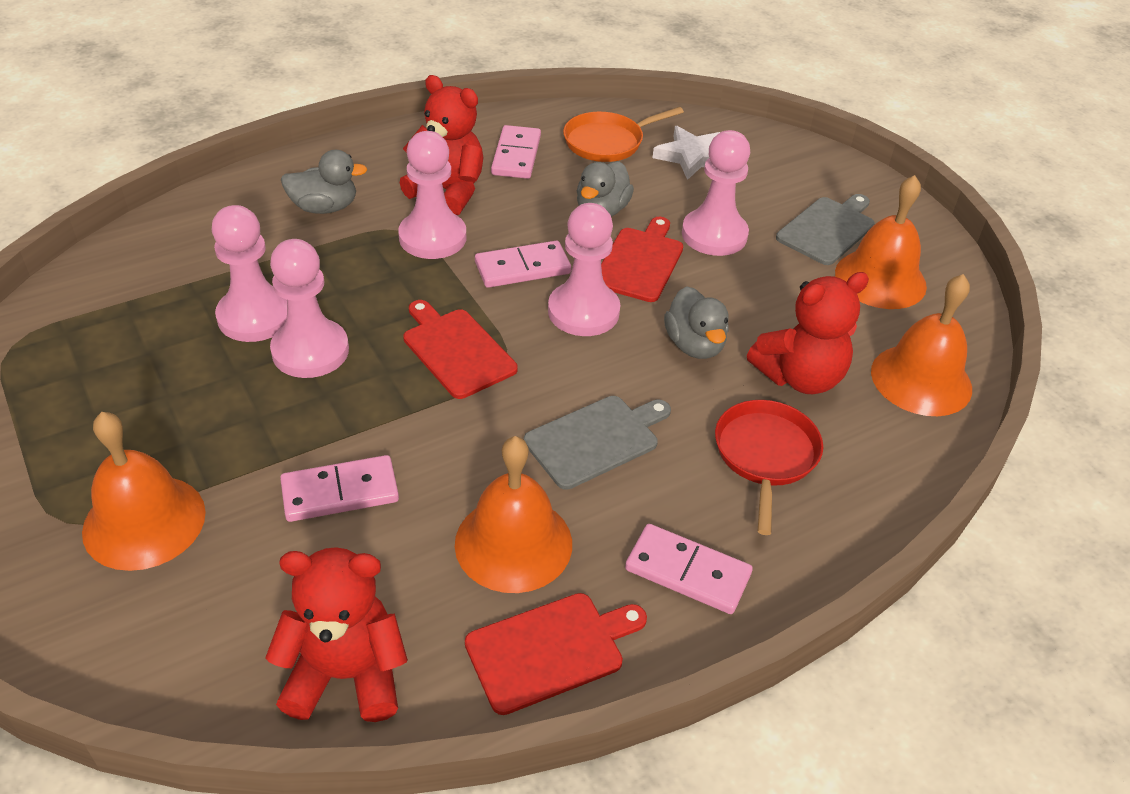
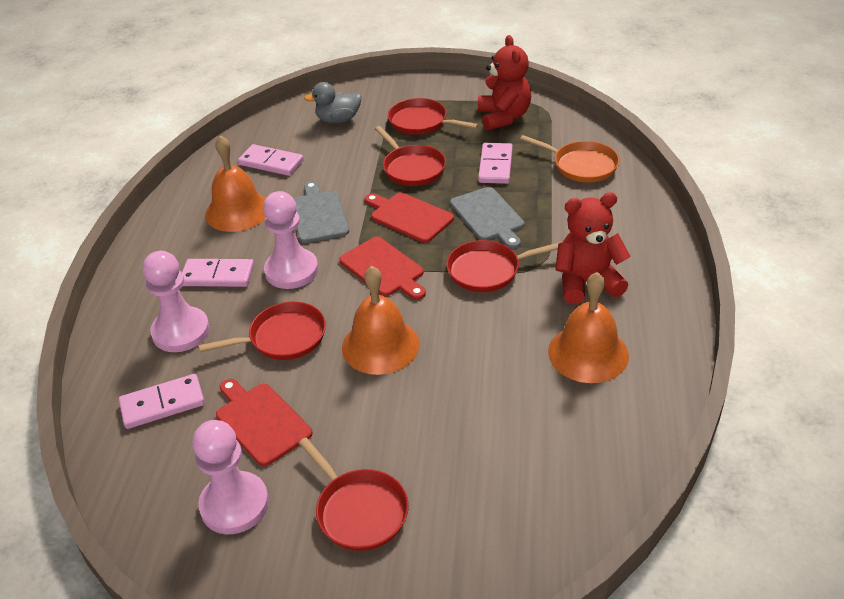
grey duck: [281,150,368,214] [577,161,634,217] [664,286,729,359] = 3 -> [304,82,362,123] = 1
orange bell: [82,412,206,571] [455,436,572,593] [835,175,927,309] [871,274,972,416] = 4 -> [205,135,266,232] [342,266,420,375] [548,272,629,383] = 3
pink pawn: [212,205,287,342] [270,239,349,378] [398,131,466,259] [548,203,620,336] [682,130,750,256] = 5 -> [143,251,210,352] [192,420,269,534] [263,191,318,289] = 3
red pan: [715,400,823,535] = 1 -> [198,302,326,360] [299,438,409,551] [375,126,446,186] [388,98,479,135] [446,240,561,292] = 5
red teddy bear: [265,547,408,722] [400,75,483,215] [747,272,869,394] = 3 -> [478,35,531,131] [555,192,631,304] = 2
white star: [653,126,720,180] = 1 -> none = 0

